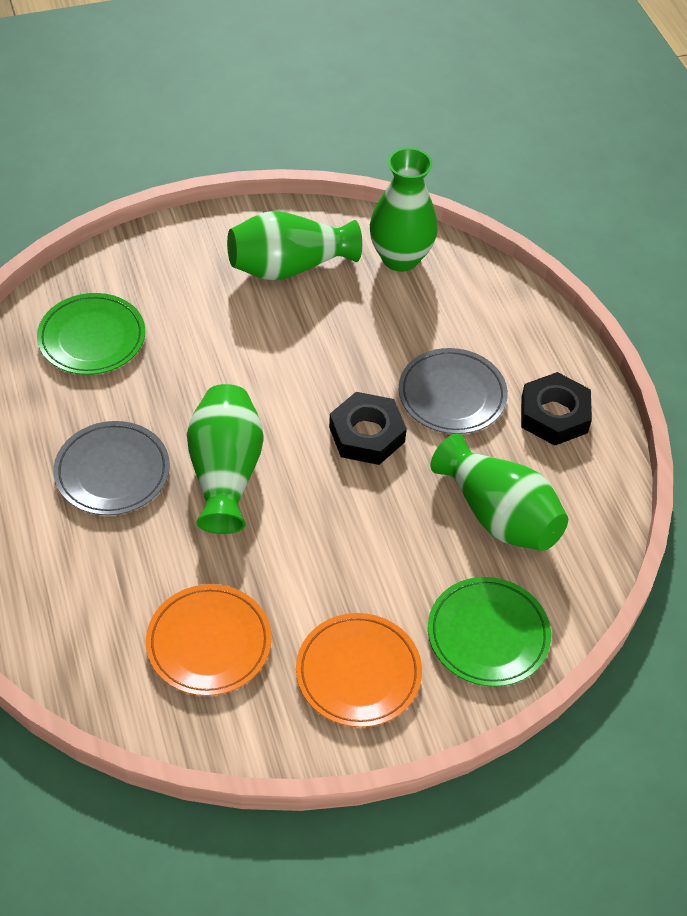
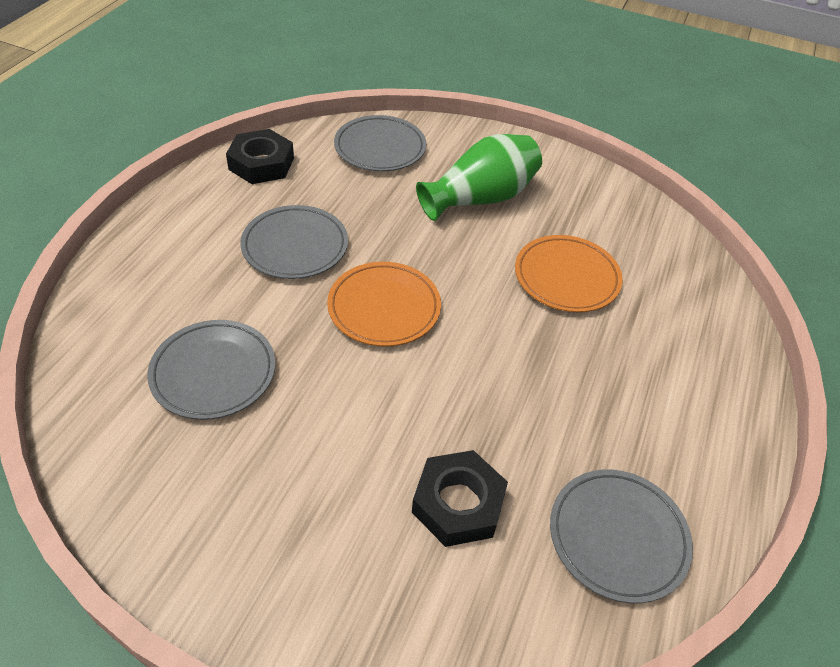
green plate: [37,293,145,375] [428,577,551,687] = 2 -> none = 0
green vase: [187,384,264,534] [227,211,362,280] [370,148,438,272] [431,433,568,551] = 4 -> [416,134,542,221] = 1
grey plate: [53,421,170,515] [399,348,508,434] = 2 -> [147,320,275,420] [240,205,348,279] [334,115,426,171] [550,469,693,603] = 4

